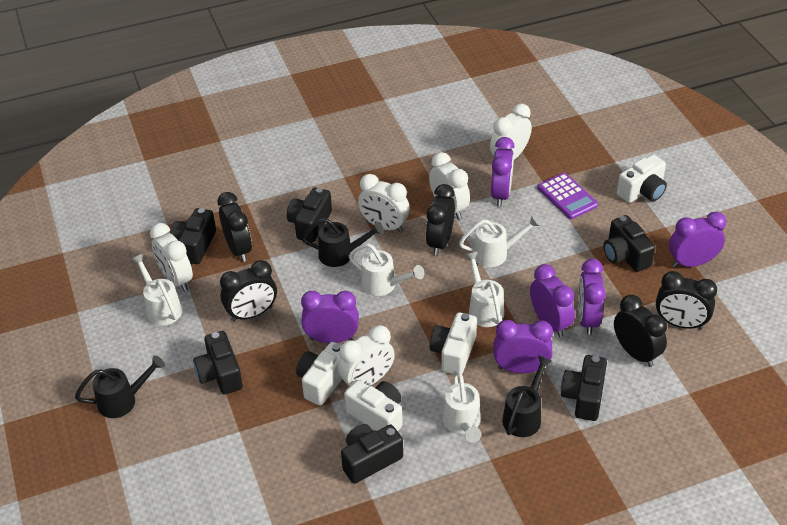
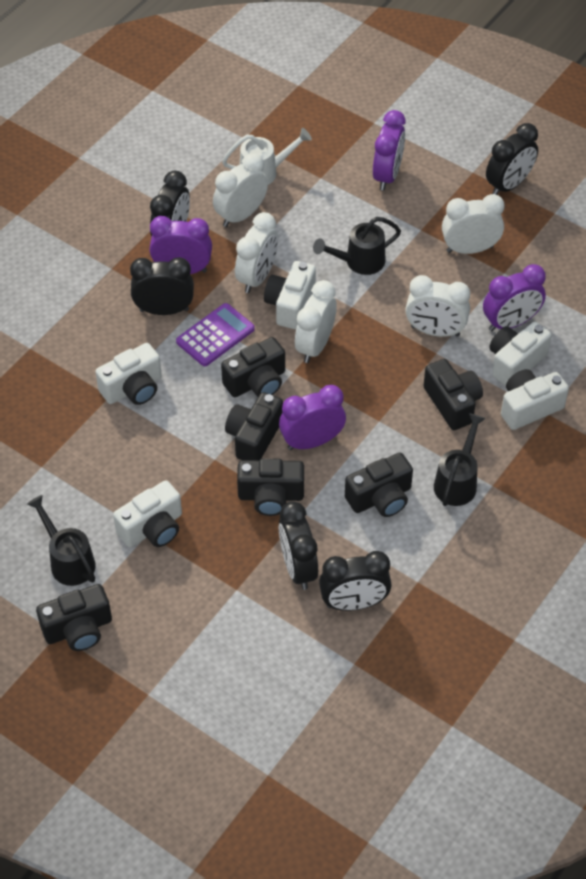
purple clock: [301,291,359,343] [491,137,515,207] [494,320,553,373] [530,264,575,337] [578,259,606,335] [669,212,726,267] = 6 -> [150,216,212,274] [279,385,346,450] [373,110,406,191] [483,264,546,331] = 4
white camera: [296,342,342,406] [344,380,403,431] [430,312,477,374] [617,154,667,203] = 4 -> [95,343,162,405] [113,480,182,547] [264,261,316,329] [489,322,552,386] [501,369,569,430] = 5
white watering can: [131,253,182,326] [349,244,424,296] [442,371,481,443] [459,215,541,267] [465,251,504,327] = 5 -> [222,128,312,185] = 1

